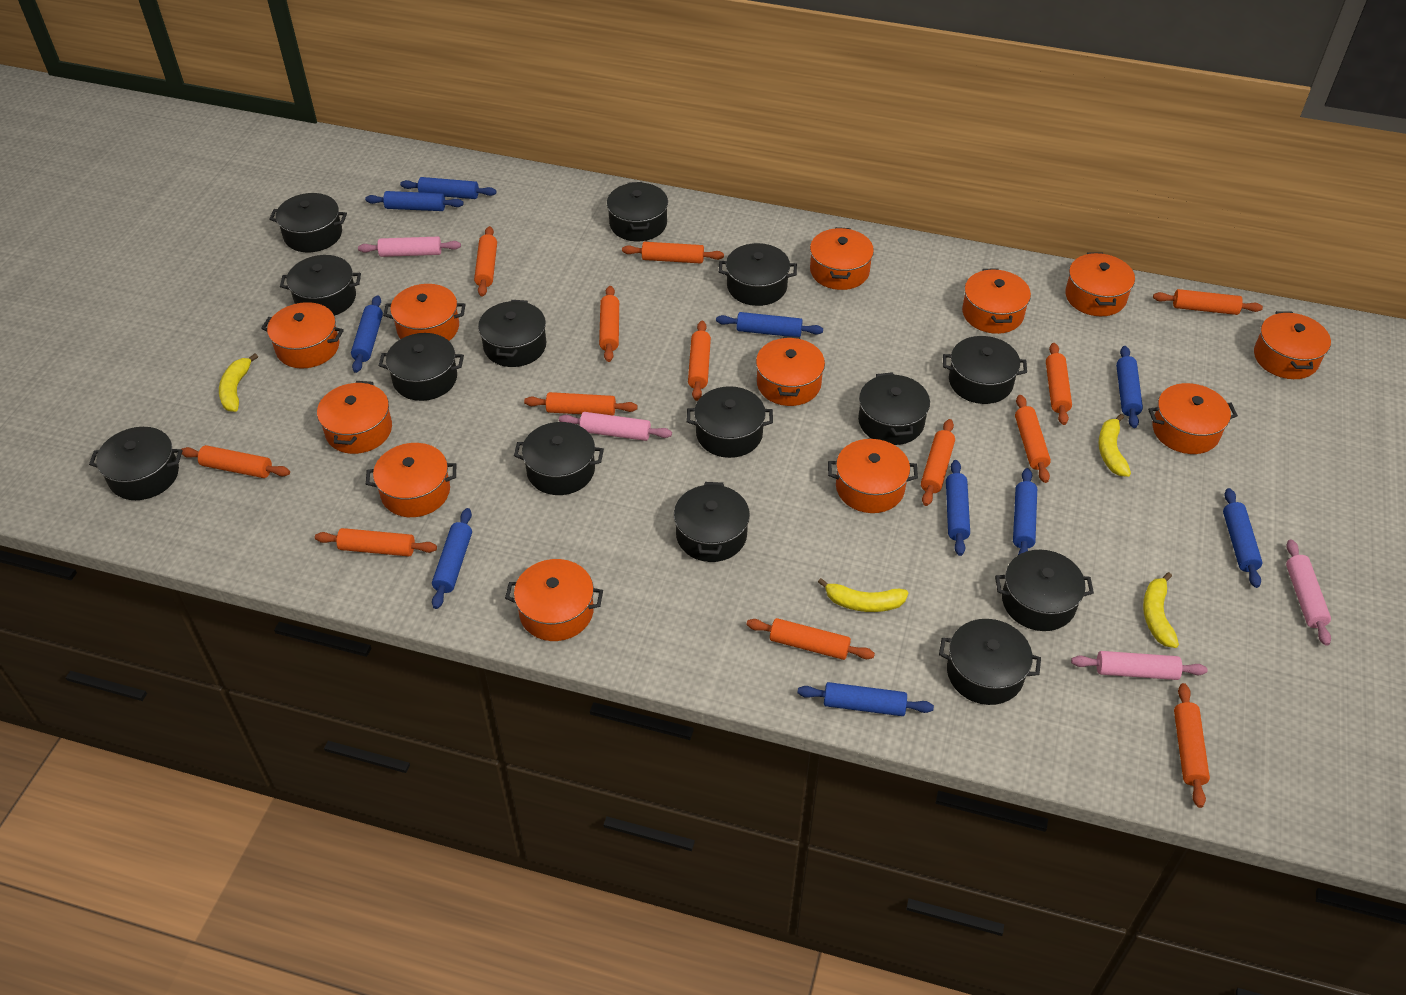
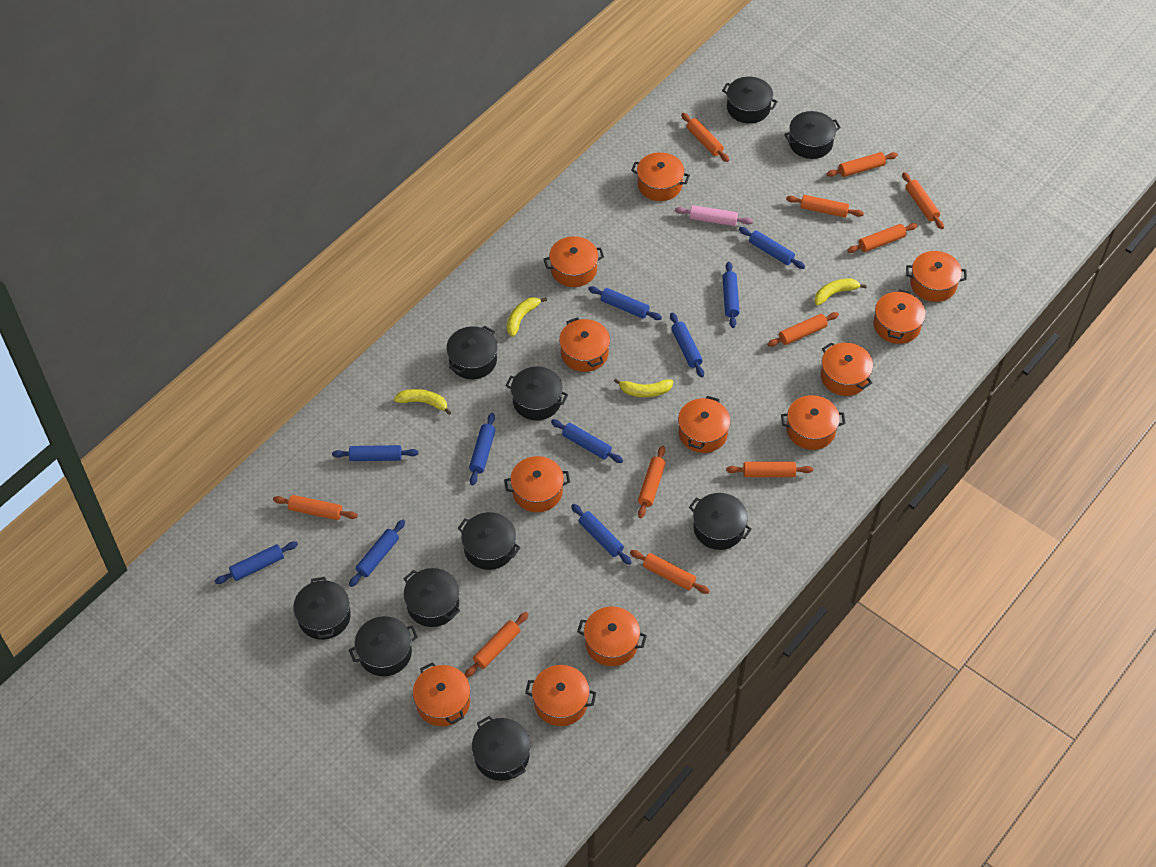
black pot: [89,427,182,500] [269,193,347,252] [280,255,361,316] [379,333,464,401] [478,300,546,367] [514,422,604,495] [607,182,668,241] [674,482,750,562] [687,386,773,458] [719,243,797,306] [858,372,930,445] [939,619,1041,705] [943,336,1027,404] [995,550,1094,631] = 14 -> [293,577,351,640] [349,616,418,676] [404,568,460,627] [446,326,498,379] [457,512,521,570] [472,716,530,781] [505,366,568,420] [689,493,752,550] [722,77,778,124] [784,111,841,159] = 10
orange rolling pin: [182,445,290,478] [315,528,437,556] [474,226,497,296] [524,392,638,416] [599,286,619,362] [622,242,724,263] [688,321,711,401] [746,618,875,660] [921,419,955,506] [1015,395,1051,483] [1046,343,1072,425] [1153,289,1263,315] [1174,683,1210,808] = 13 -> [273,495,358,520] [465,612,528,678] [630,550,710,594] [638,446,666,518] [681,113,729,162] [726,462,813,477] [767,312,839,347] [786,195,864,218] [827,152,898,177] [847,223,918,253] [902,172,944,229] = 11
pink rolling pin: [358,237,461,257] [559,412,672,441] [1071,651,1208,680] [1286,540,1331,646] = 4 -> [675,205,753,226] = 1

